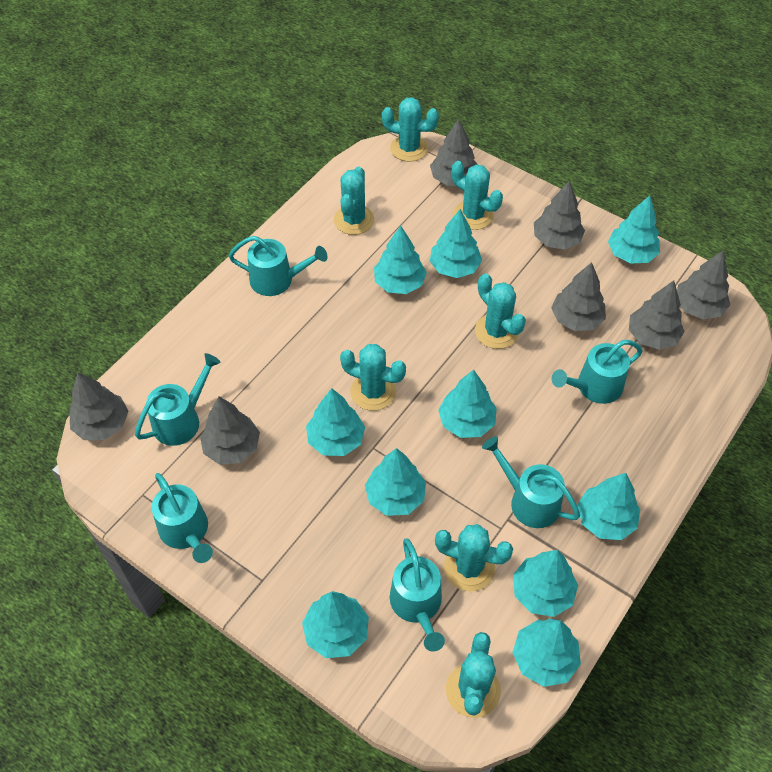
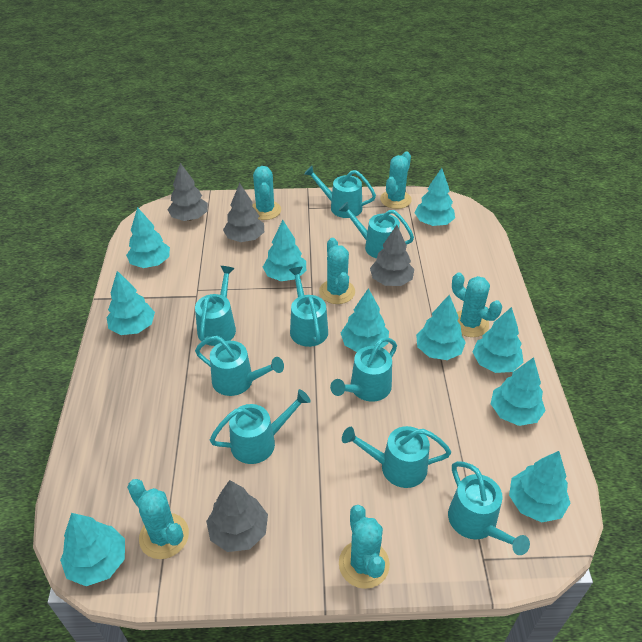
grey tree: [70,372,128,440] [200,397,260,465] [430,118,477,186] [534,180,585,249] [551,262,606,331] [629,280,685,350] [677,251,730,320] = 7 -> [168,163,208,221] [206,480,268,552] [223,182,264,242] [370,225,414,286] = 4
turquoise cactus: [334,166,374,235] [340,344,406,411] [382,97,439,162] [435,524,513,592] [446,632,501,718] [452,161,503,230] [475,274,526,349] = 7 -> [127,479,189,559] [252,166,281,220] [319,238,355,304] [339,505,390,589] [380,151,412,209] [452,273,502,337] = 6
turquoise watering can: [135,353,221,446] [152,473,213,563] [229,236,327,296] [390,539,445,651] [482,436,580,528] [552,340,643,404] = 6 -> [195,266,236,346] [195,336,284,396] [210,389,311,464] [289,267,328,347] [304,166,376,218] [330,337,397,402] [338,201,414,258] [342,426,451,488] [448,461,530,555] = 9

